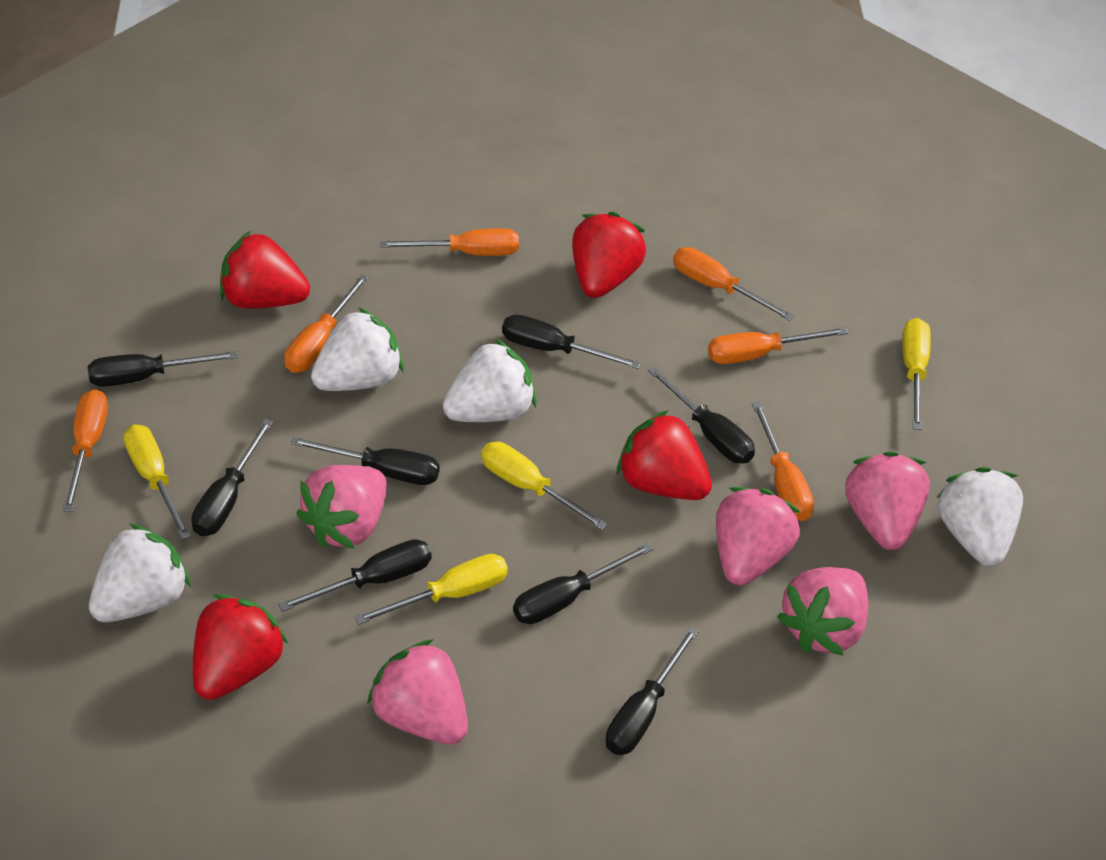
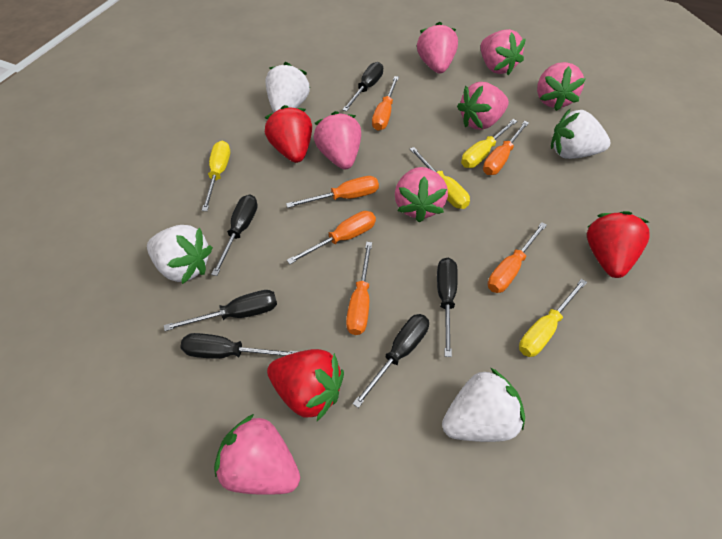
black screwdriver: [88,351,238,387] [191,419,273,536] [278,539,432,612] [290,437,440,485] [502,315,641,369] [513,543,653,624] [606,627,699,755] [648,366,755,464] = 8 -> [164,290,277,331] [180,333,298,359] [211,195,258,276] [342,62,383,111] [352,314,429,408] [437,258,458,357] = 6
pink strawberry: [296,465,387,549] [367,639,468,745] [716,487,800,586] [777,567,868,656] [845,451,930,550] = 5 -> [214,414,300,495] [314,111,361,170] [395,167,448,223] [417,22,458,73] [457,82,509,130] [481,29,526,75] [537,62,586,111] = 7
red strawberry: [193,594,288,700] [220,231,310,309] [572,212,646,298] [617,410,712,500] = 4 -> [265,105,312,163] [267,349,344,421] [587,211,650,278] = 3

